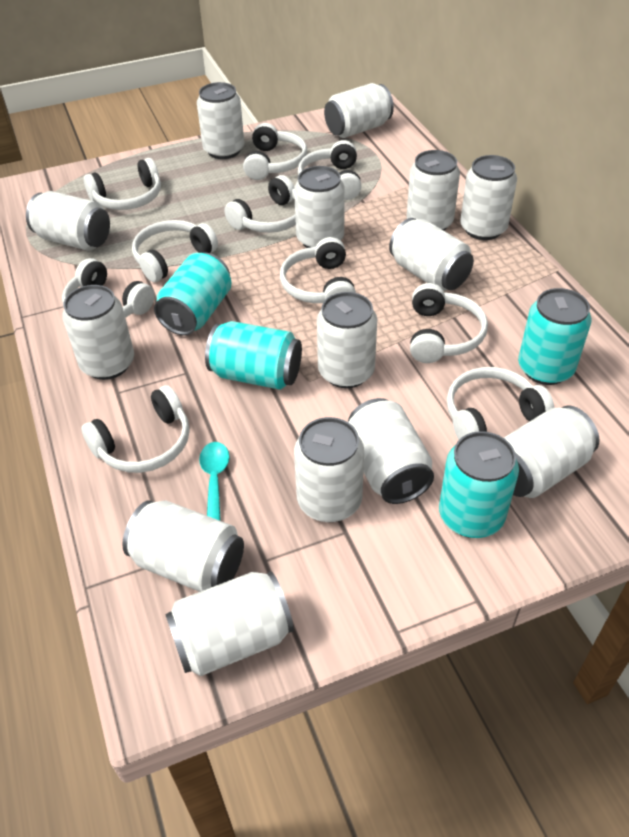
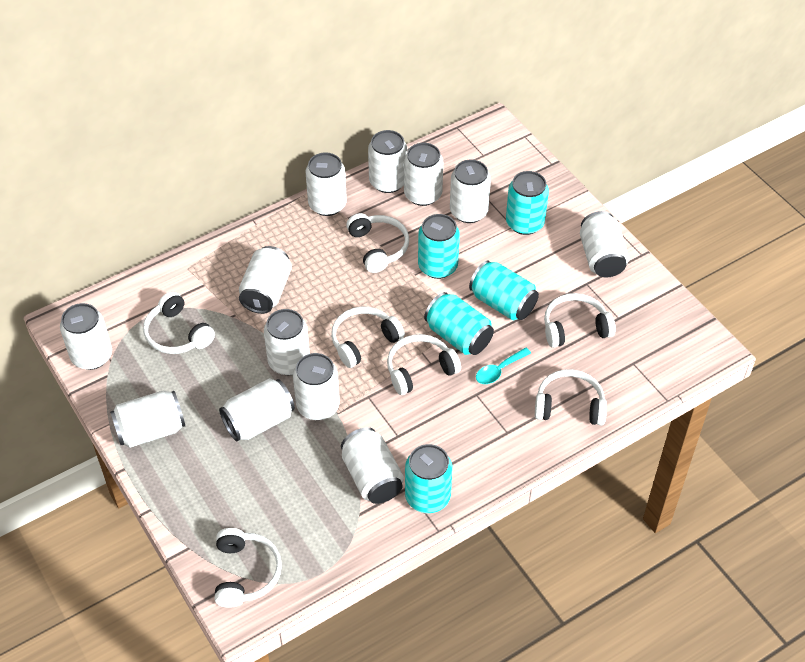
turquoise can: [154,253,231,336] [205,321,302,390] [439,431,519,538] [518,288,592,385] = 4 -> [405,444,452,513] [418,214,460,279] [424,292,494,355] [469,261,539,320] [506,171,549,235] = 5
white can: [26,191,110,251] [62,285,134,380] [122,500,244,592] [165,571,294,676] [197,82,245,159] [294,166,345,248] [294,417,364,522] [317,292,377,388] [324,83,394,138] [348,398,434,504] [389,218,474,291] [407,150,460,230] [460,155,517,240] [504,405,600,498] = 14 -> [60,303,112,370] [110,391,185,448] [219,378,295,442] [239,246,292,314] [264,309,310,375] [293,353,340,420] [306,152,347,216] [341,427,404,504] [368,130,407,193] [404,143,443,206] [450,160,491,223] [580,211,629,277] = 12
white headphones: [62,258,155,318] [81,385,189,473] [84,158,161,210] [132,220,218,282] [224,175,296,233] [243,123,307,180] [280,237,356,303] [298,140,361,200] [410,283,488,363] [447,367,554,440] = 10 -> [143,291,215,354] [215,528,282,608] [331,307,405,368] [346,213,409,273] [387,334,461,395] [535,369,607,425] [544,293,616,348] = 7

